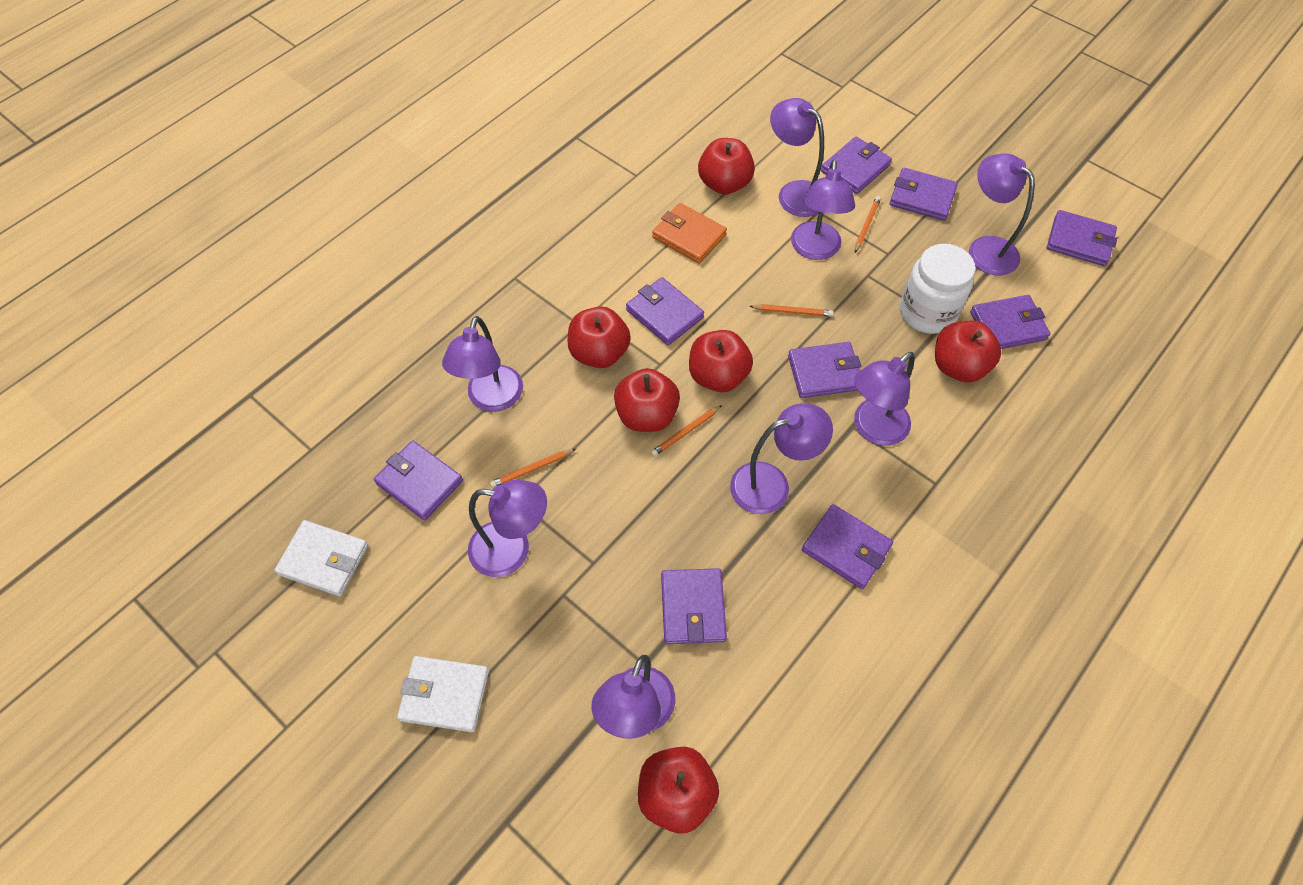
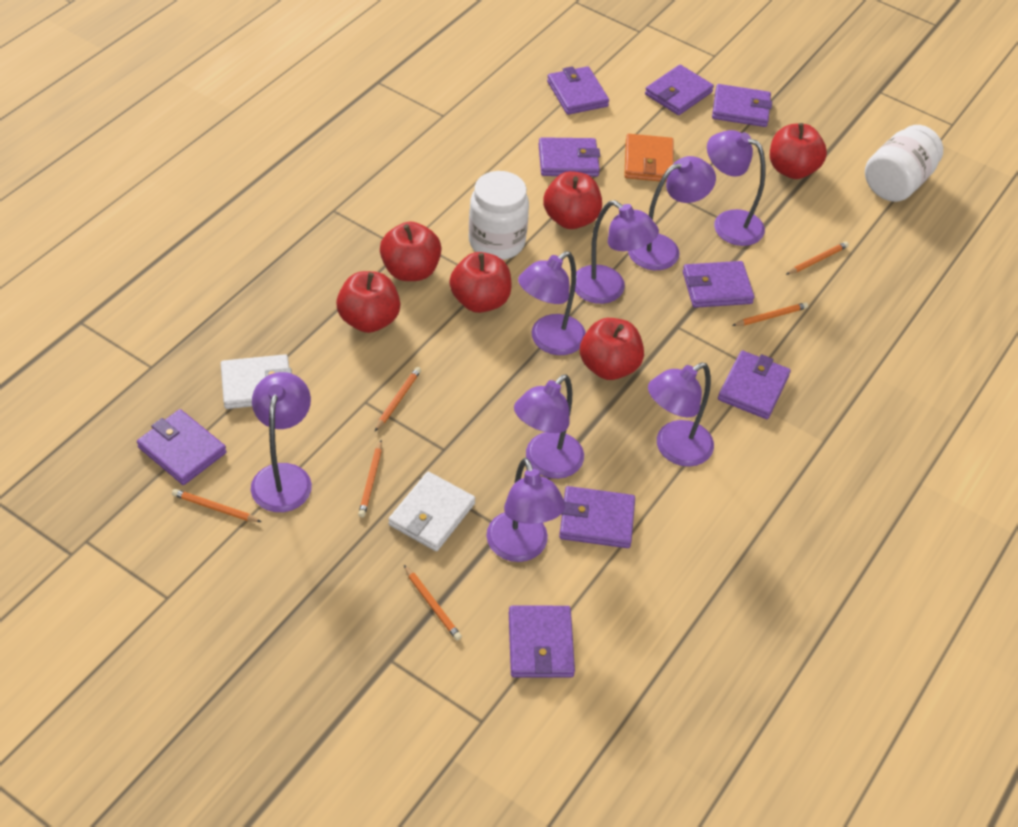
orange pencil: [490,449,576,488] [651,405,722,457] [749,304,834,317] [855,196,881,253] = 4 -> [172,489,261,522] [358,440,382,517] [375,367,421,431] [404,565,462,641] [732,302,808,326] [786,242,849,275] = 6
white jar: [900,244,975,334] = 1 -> [469,171,529,260] [865,125,943,202] = 2

